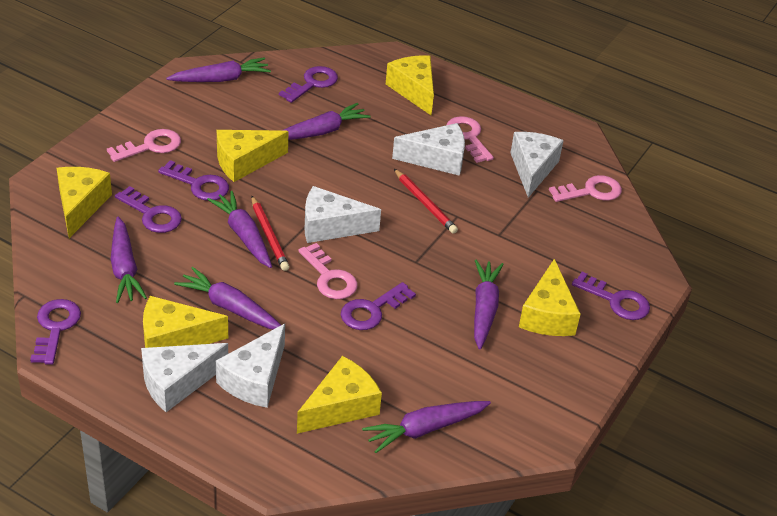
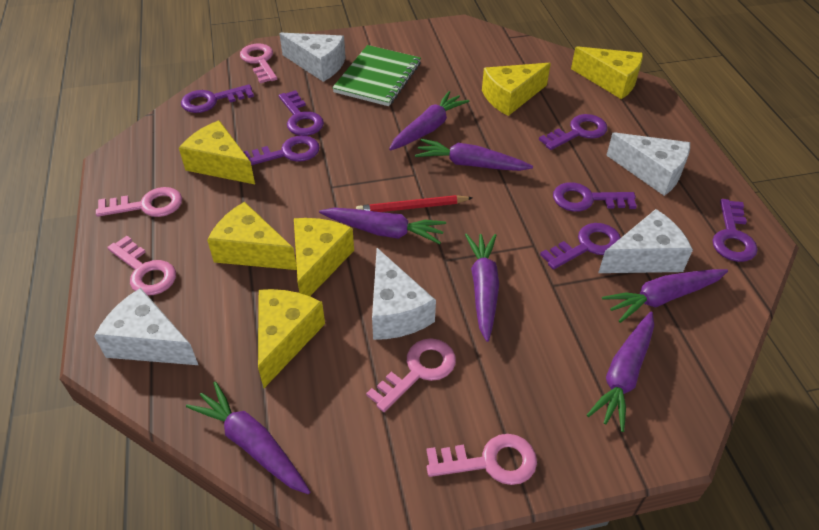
green notebook: none = 0 -> [332,45,421,106] = 1
pink key: [107,129,181,162] [298,243,358,299] [447,116,494,163] [549,175,622,202] = 4 -> [96,187,182,217] [107,236,176,295] [240,44,277,83] [366,338,456,412] [427,434,537,485] = 5
purple key: [30,299,81,365] [115,186,182,233] [158,160,229,201] [279,66,338,103] [341,282,416,330] [572,272,650,320] = 6 -> [181,84,254,113] [244,136,320,165] [279,90,324,136] [539,114,607,150] [540,223,621,269] [553,182,637,212] [712,199,758,262] = 7
red pencil: [251,196,289,271] [394,169,458,234] = 2 -> [356,195,473,212] = 1

